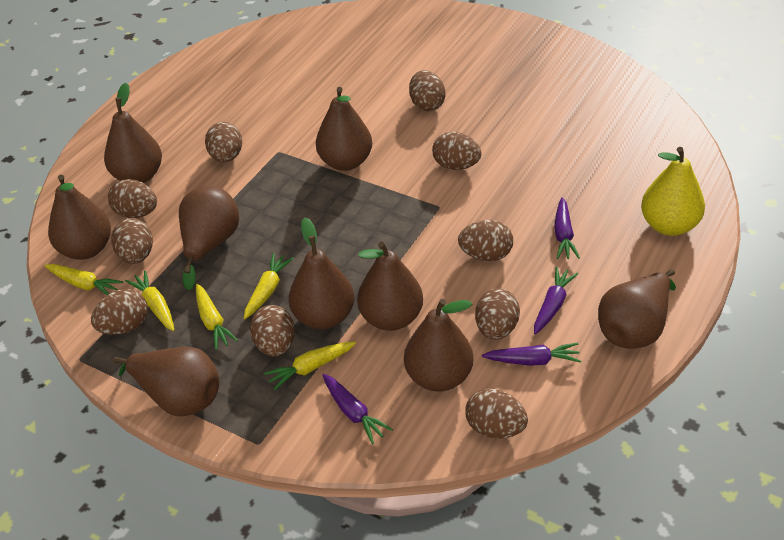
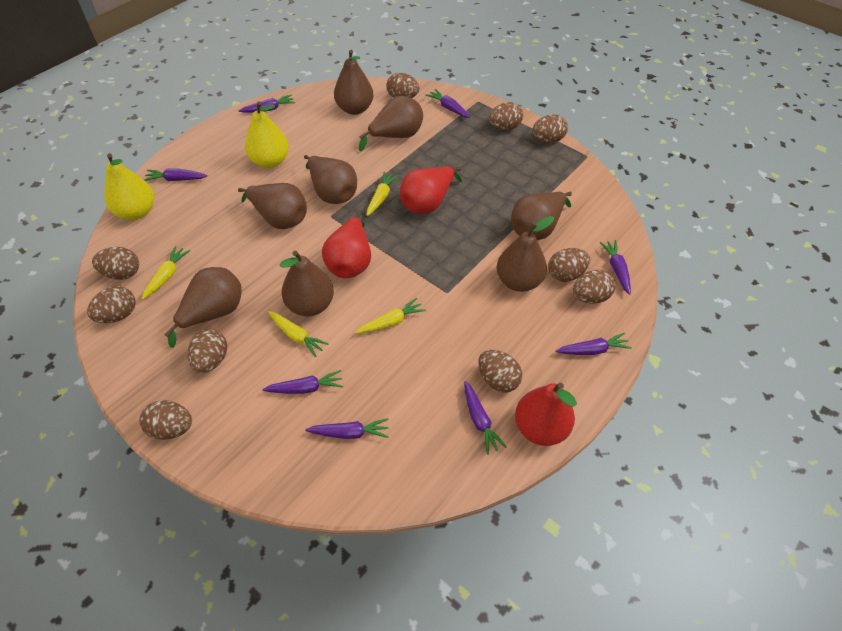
brown pear: [48,175,111,260] [104,83,162,183] [113,347,220,416] [179,186,239,290] [289,218,354,329] [316,87,372,171] [357,241,423,331] [404,299,473,391] [598,269,676,349] = 9 -> [165,267,242,348] [238,183,307,229] [280,251,334,316] [304,155,357,204] [334,50,374,115] [359,96,423,151] [497,216,554,292] [511,192,572,240] = 8
purple carrot: [322,374,393,444] [482,343,581,366] [534,267,578,334] [554,197,580,259] = 4 -> [144,168,208,181] [238,94,295,113] [263,370,343,394] [305,418,389,439] [426,89,470,118] [464,381,507,455] [556,333,632,355] [600,240,631,295] = 8
red pear: none = 0 -> [322,212,371,278] [400,166,462,214] [515,383,577,446] = 3
yellow carrot: [45,264,123,295] [125,270,174,331] [196,284,238,350] [244,253,294,319] [264,342,356,391] = 5 -> [142,246,190,300] [268,311,328,357] [356,298,426,334] [367,172,399,216] = 4
yellow pear: [641,147,705,236] = 1 -> [105,153,154,220] [245,101,289,168] = 2

